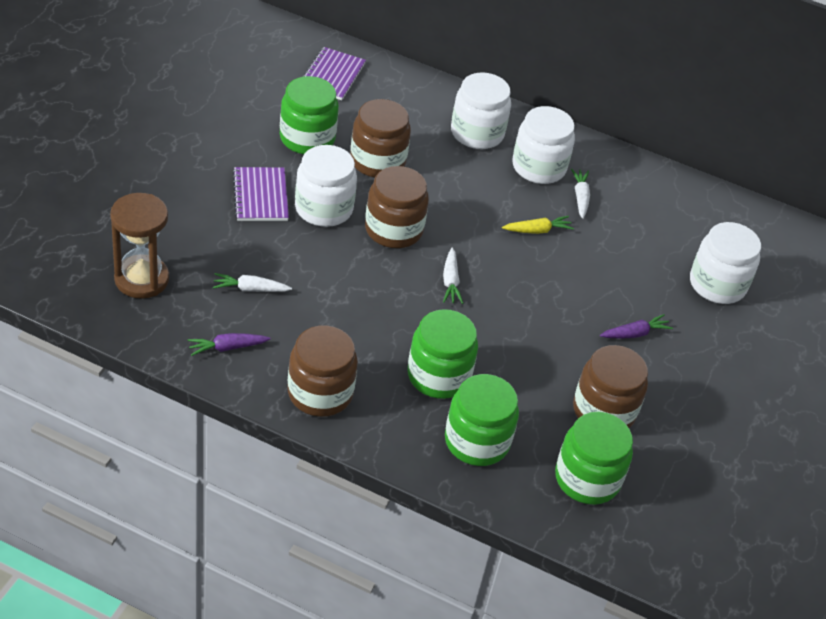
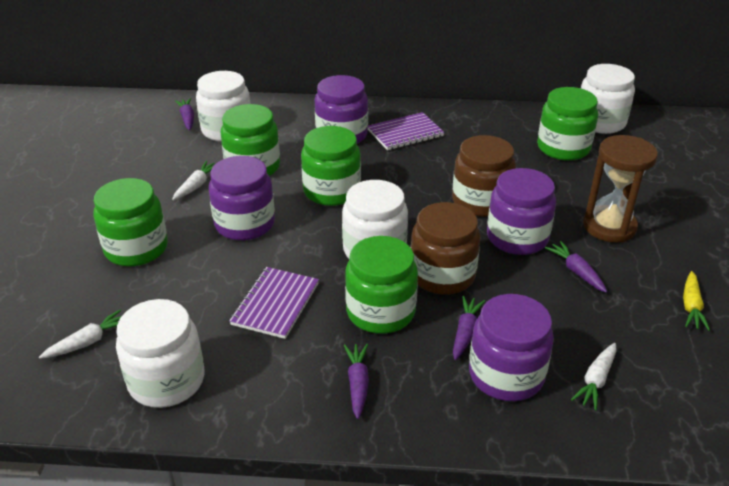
brown jar: [287,325,358,417] [350,99,411,178] [365,166,429,248] [573,345,648,428] = 4 -> [411,202,481,295] [452,135,516,217] = 2
green jar: [280,76,339,154] [407,309,478,399] [445,374,519,466] [555,412,633,505] = 4 -> [94,178,168,266] [221,104,280,176] [301,126,361,206] [345,236,418,334] [537,87,598,161] = 5
purple carrot: [188,333,270,356] [600,314,673,339] = 2 -> [175,98,194,130] [344,344,369,419] [453,296,485,360] [545,241,607,293] = 4
purple jar: none = 0 -> [209,156,275,241] [315,75,368,144] [469,294,554,401] [487,168,556,255] = 4

